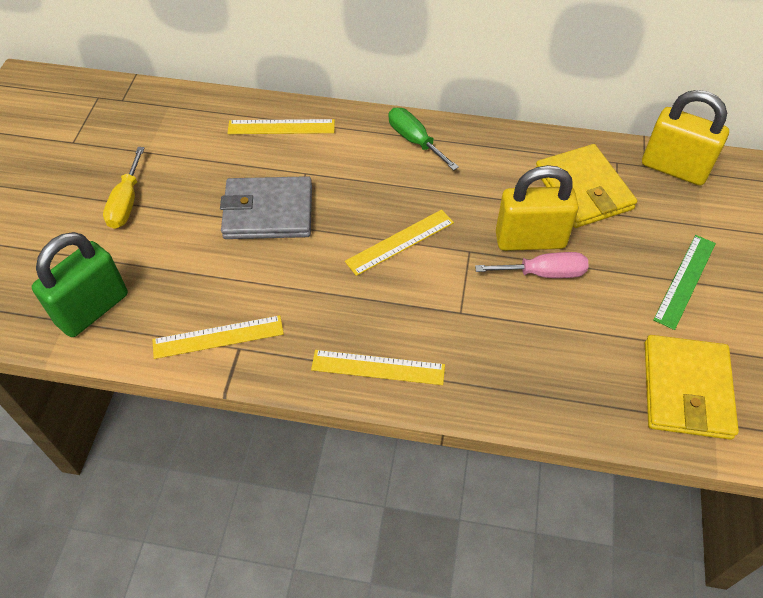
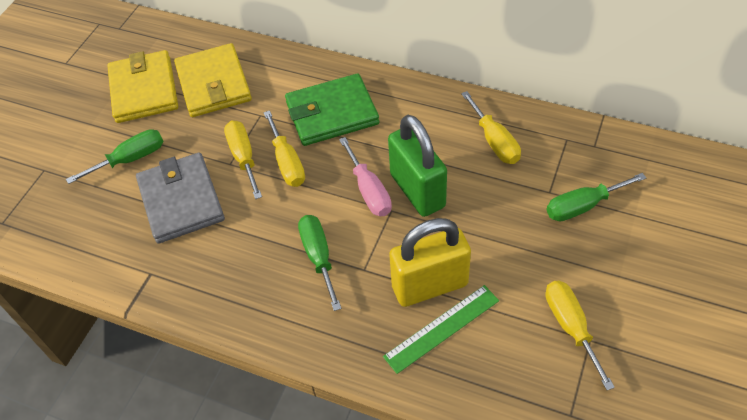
green screwdriver: [388,108,459,171] = 1 -> [66,129,164,184] [298,215,341,311] [547,173,646,221] = 3
green wallet: none = 0 -> [285,73,379,146] = 1
yellow padlock: [496,165,579,251] [642,90,729,186] = 2 -> [389,218,471,307] = 1
yellow ruler: [152,315,284,359] [227,119,335,134] [311,350,445,385] [345,210,454,276] = 4 -> none = 0
yellow screwdriver: [103,147,145,229] = 1 -> [224,120,262,199] [264,110,305,187] [461,91,521,164] [546,281,615,390] = 4

